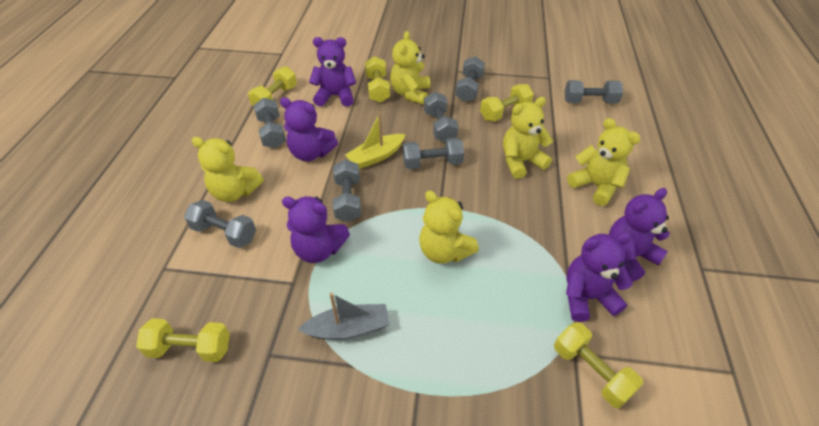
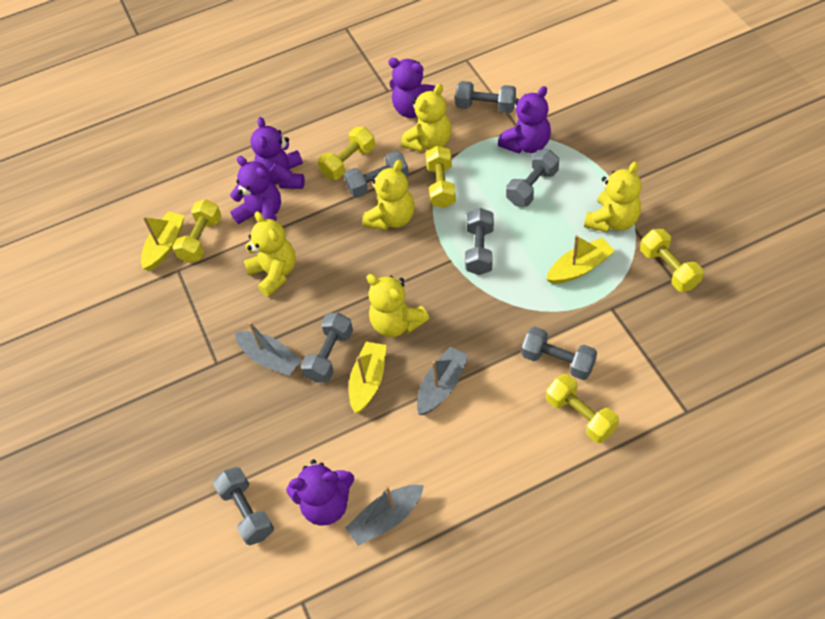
grey boat: [298,293,390,340] = 1 -> [235,322,302,376] [345,485,424,546] [417,347,469,415] = 3
yellow boat: [345,113,406,169] = 1 -> [141,211,185,271] [349,342,386,414] [546,235,615,284] = 3

